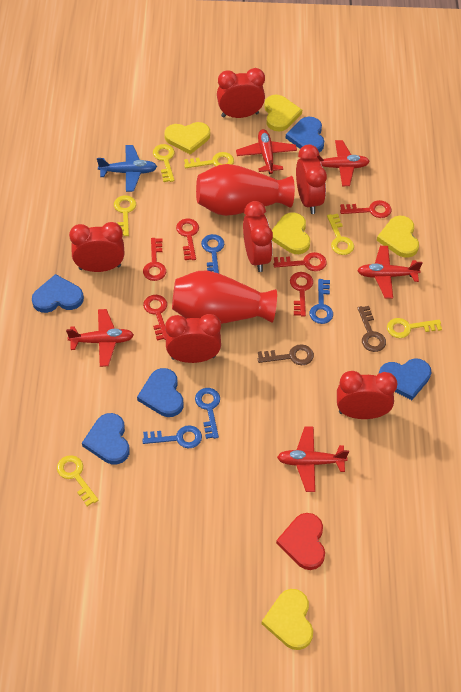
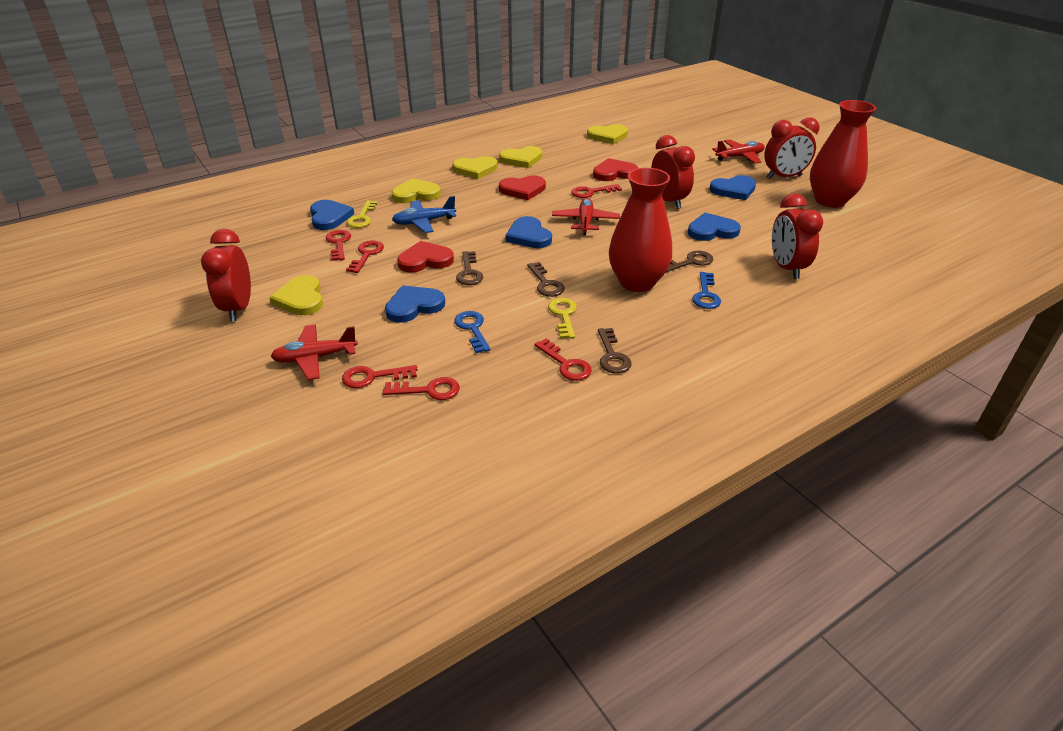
blue key: [142,425,202,448] [195,388,220,439] [201,234,224,273] [309,279,333,324] = 4 -> [454,311,491,353] [692,272,721,309] = 2
brown key: [258,344,314,365] [358,306,386,352] = 2 -> [456,251,483,285] [527,262,565,297] [598,328,632,374] [665,251,713,273] = 4
red clock: [69,222,125,272] [165,314,221,363] [217,68,265,118] [243,201,273,272] [296,145,327,214] [337,371,398,419] = 6 -> [201,229,251,321] [651,135,695,209] [764,117,819,179] [772,193,823,279] = 4
red heart: [276,513,325,570] = 1 -> [397,241,454,273] [499,175,546,200] [593,158,638,181] = 3
red plane: [66,309,134,367] [236,129,297,174] [277,426,349,492] [317,140,370,186] [357,246,423,299] = 5 -> [270,324,358,380] [552,198,620,235] [712,139,765,164] = 3
yellow key: [57,455,99,506] [114,195,136,236] [153,144,175,182] [184,152,234,168] [327,214,354,255] [387,318,442,338] = 6 -> [347,200,378,228] [548,298,577,339] = 2

